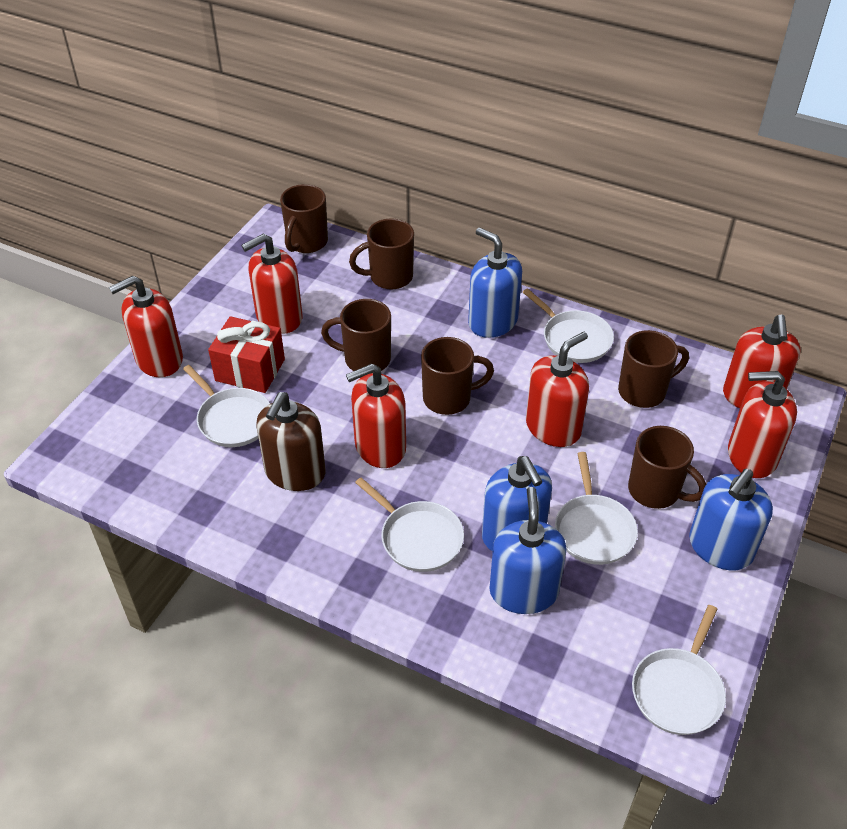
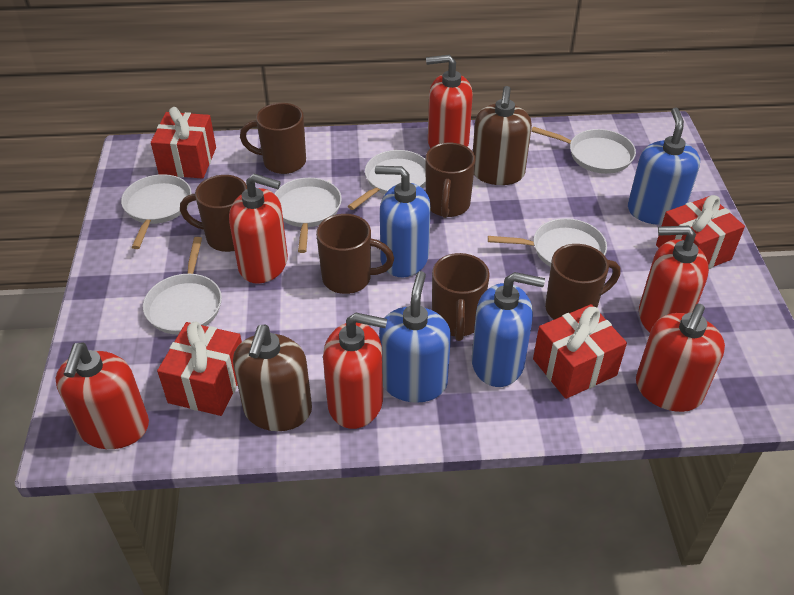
brown soap dispenser: [256,392,326,491] = 1 -> [233,324,312,431] [473,86,532,185] = 2
red gift: [208,316,285,393] = 1 -> [151,107,216,179] [157,321,242,416] [533,304,627,399] [656,195,745,269] = 4
white pan: [183,365,270,447] [355,478,464,572] [523,288,614,363] [555,452,638,565] [632,605,726,735] = 5 -> [121,174,192,249] [143,237,222,335] [275,178,342,253] [348,150,426,210] [488,218,607,267] [531,127,636,174] = 6

